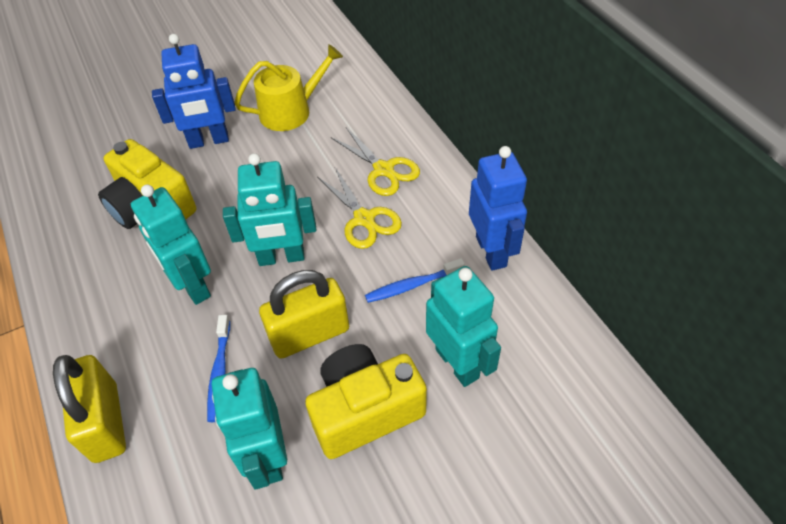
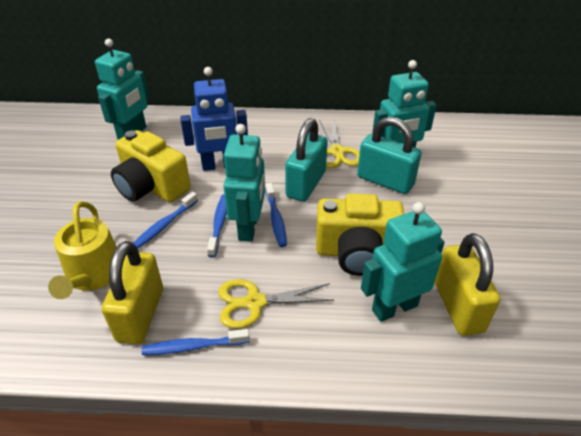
blue robot: [152,34,236,149] [469,146,527,271] = 2 -> [180,67,248,171] = 1
blue toothbrush: [207,315,230,422] [365,258,465,303] = 2 -> [134,192,198,249] [142,329,250,355] [207,194,227,257] [266,183,287,247] = 4
turquoise padlock: none = 0 -> [285,118,328,202] [357,117,422,194] = 2

